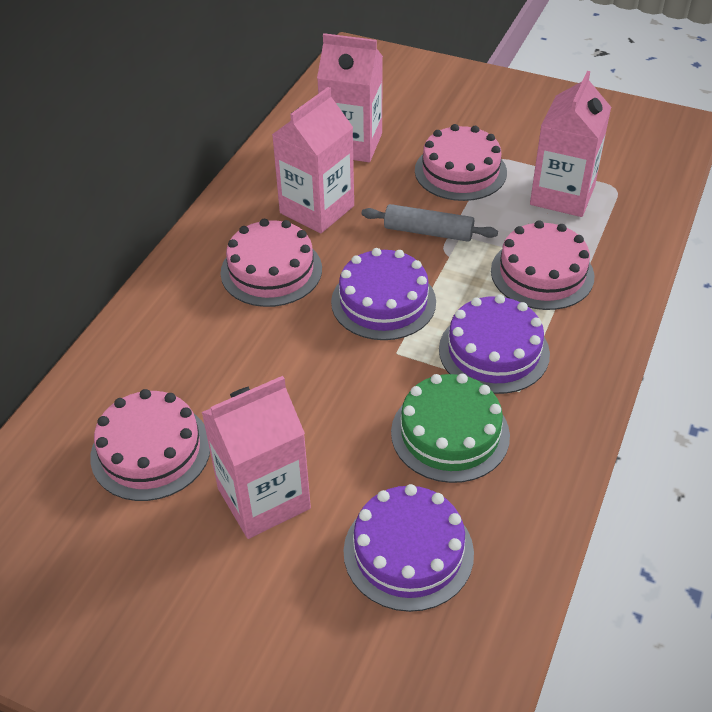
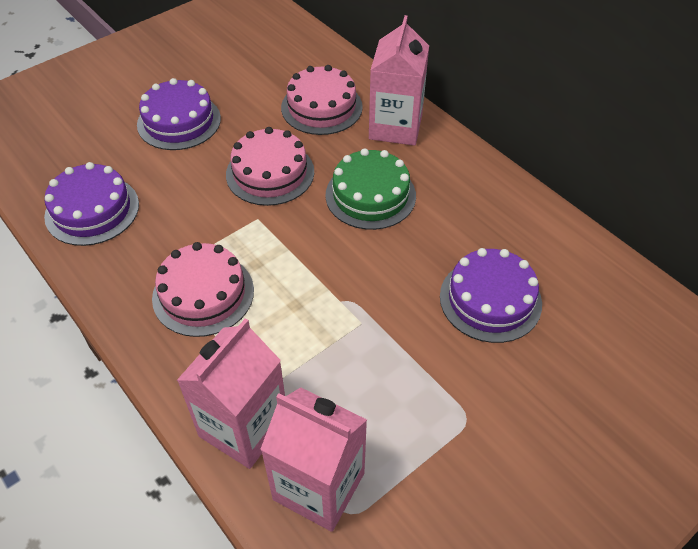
grey rolling pin: [362,204,498,242] = 1 -> none = 0
pink cake: [90,389,210,501] [221,219,322,307] [415,124,507,201] [491,220,594,310] = 4 -> [152,242,254,337] [226,127,314,206] [281,65,363,135] = 3
pink carton: [201,376,311,539] [272,87,354,234] [317,33,383,162] [530,71,611,217] = 4 -> [177,318,285,469] [260,387,367,532] [369,15,429,146] = 3

